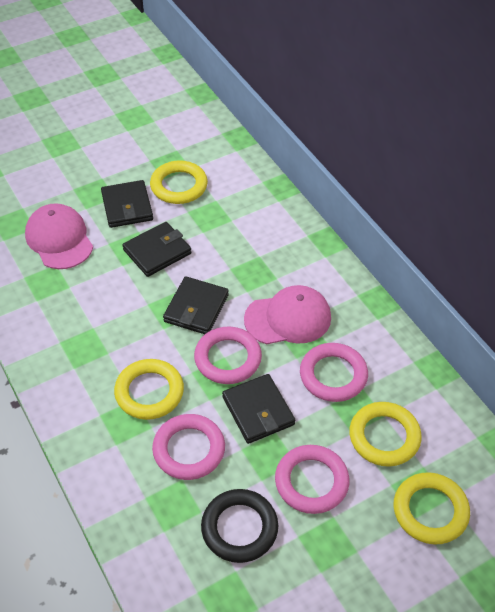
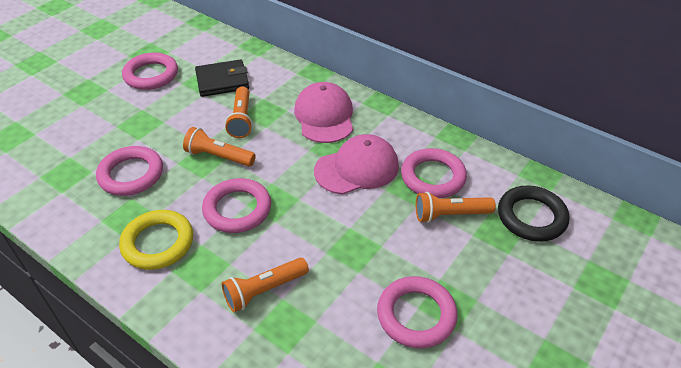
black wallet: [101,180,153,228] [122,222,192,277] [163,276,229,334] [222,374,295,444] = 4 -> [195,59,249,97] = 1
orange flashlight: none = 0 -> [183,127,256,166] [222,258,309,312] [225,86,253,138] [416,192,496,223] = 4
pink ring: [152,414,225,480] [194,327,262,384] [275,445,350,514] [300,343,368,402] = 4 -> [96,146,163,196] [122,53,178,90] [202,178,271,233] [377,276,458,349] [401,148,467,198] = 5
yellow ring: [114,359,184,420] [150,160,208,204] [349,402,422,467] [394,472,470,545] = 4 -> [119,210,193,270] = 1

